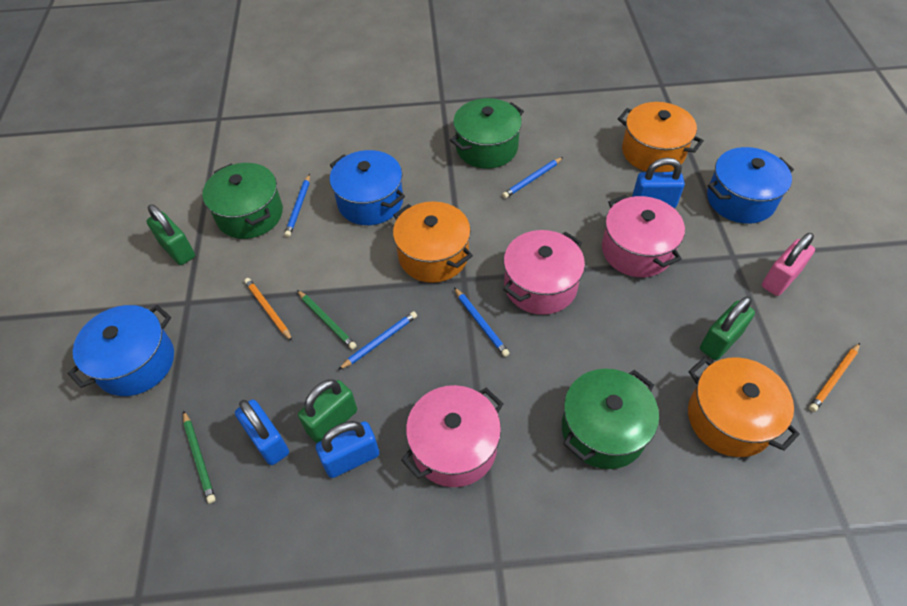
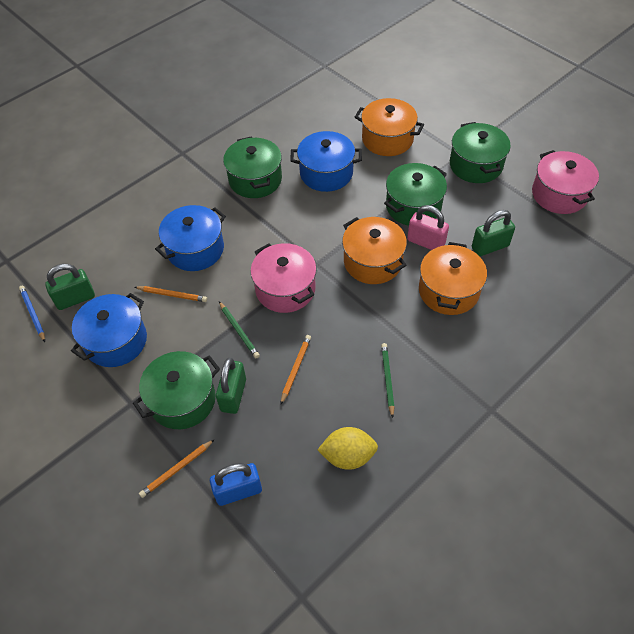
blue padlock: [235,400,289,465] [316,421,379,478] [632,157,685,208] = 3 -> [210,463,262,506] = 1
blue pencil: [284,174,310,237] [338,311,417,370] [454,287,509,357] [502,157,563,198] = 4 -> [19,286,45,342] = 1
green pot: [202,163,283,239] [450,98,524,169] [562,369,659,469] = 3 -> [133,351,220,429] [223,136,282,198] [384,163,447,226] [450,122,511,183] = 4
orange pencil: [244,278,292,341] [809,343,860,412] = 2 -> [135,286,207,302] [139,439,215,498] [281,335,311,404] = 3
pink pot: [401,385,503,487] [503,230,585,315] [602,195,685,277] = 3 -> [251,243,317,313] [532,150,599,214] = 2
yellow lemon: none = 0 -> [318,427,378,470] = 1

